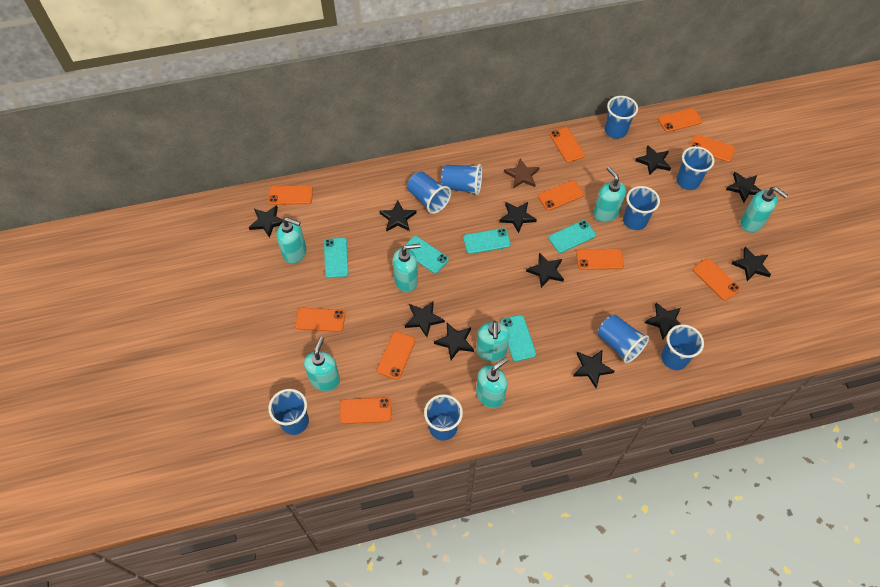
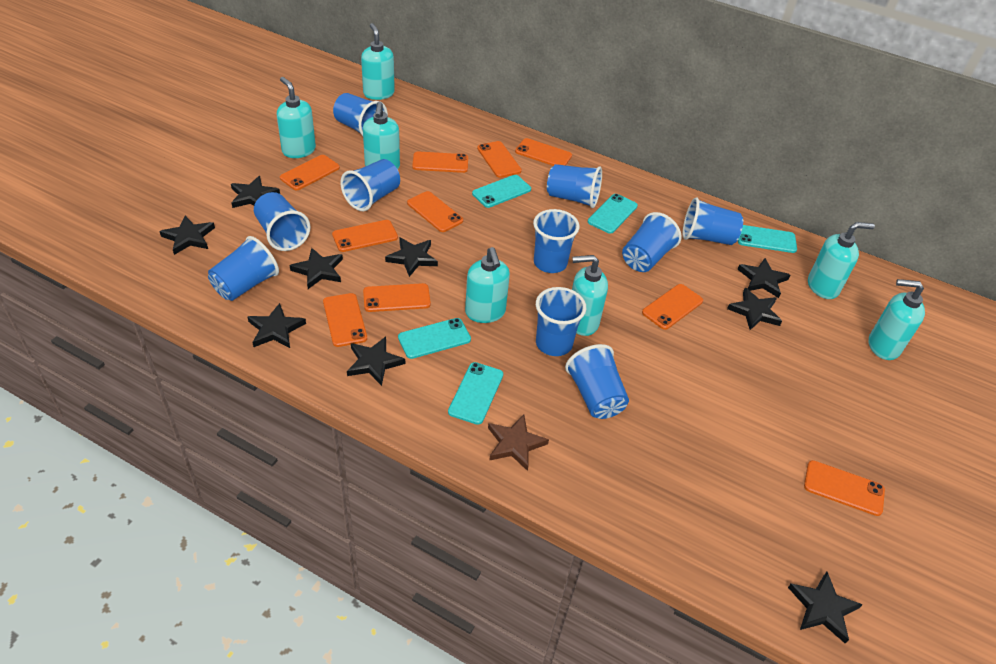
black star: [249,205,283,238] [379,201,416,232] [405,301,445,337] [434,323,474,360] [499,202,537,233] [526,253,564,288] [573,350,615,388] [635,145,671,176] [645,303,681,339] [726,172,762,203] [731,247,771,281] = 11 -> [159,216,215,255] [231,176,280,208] [248,303,306,348] [289,248,343,289] [347,337,405,386] [385,237,438,277] [727,288,782,330] [737,258,790,298] [788,572,863,644] = 9
blue cup: [268,389,309,435] [407,172,451,214] [424,394,463,441] [441,164,482,195] [598,315,649,363] [605,96,638,139] [623,186,660,230] [661,324,704,370] [676,146,714,190] = 9 -> [208,236,279,301] [254,192,311,251] [333,93,388,136] [341,159,400,211] [533,209,580,273] [536,287,586,356] [547,164,602,208] [565,344,629,419] [622,212,682,272] [683,198,743,245] = 10

